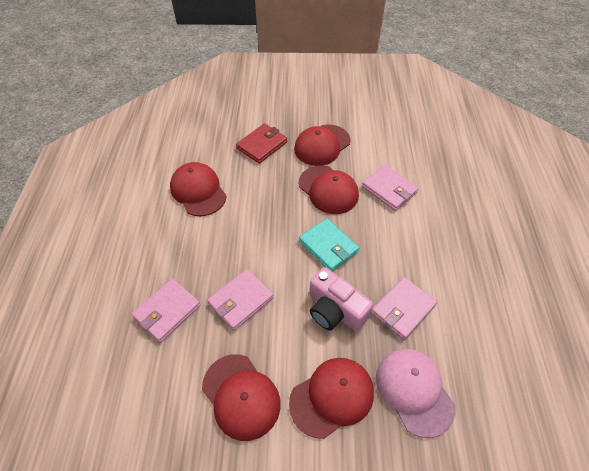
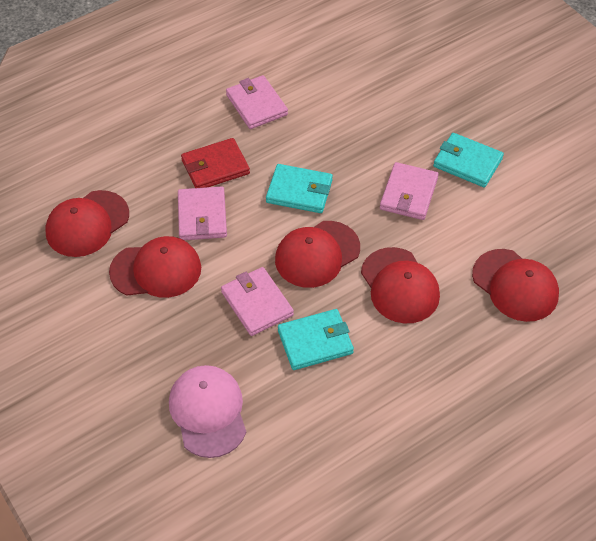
pink camera: [309,267,373,331] = 1 -> none = 0
turquoise wallet: [299,218,359,272] = 1 -> [266,164,333,213] [278,309,354,370] [433,133,504,188] = 3

